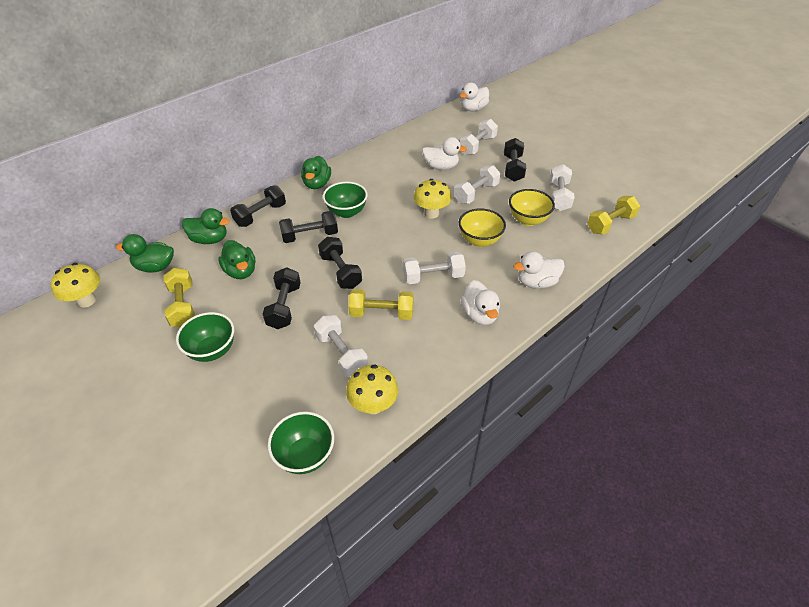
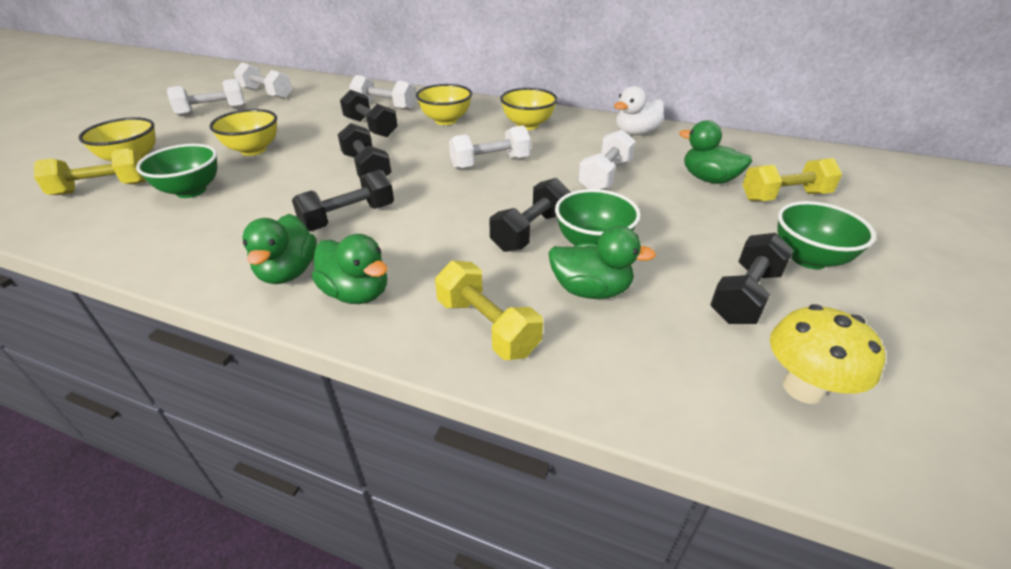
white duck: [422,137,467,170] [460,83,489,111] [461,280,500,325] [513,251,565,289] = 4 -> [614,86,664,135] = 1
yellow bowl: [459,208,506,247] [509,189,555,226] = 2 -> [79,117,156,161] [209,109,277,156] [416,84,472,125] [500,88,557,130] = 4
yellow mushroom: [51,263,100,308] [346,365,398,414] [414,179,452,219] = 3 -> [770,304,885,404] = 1

